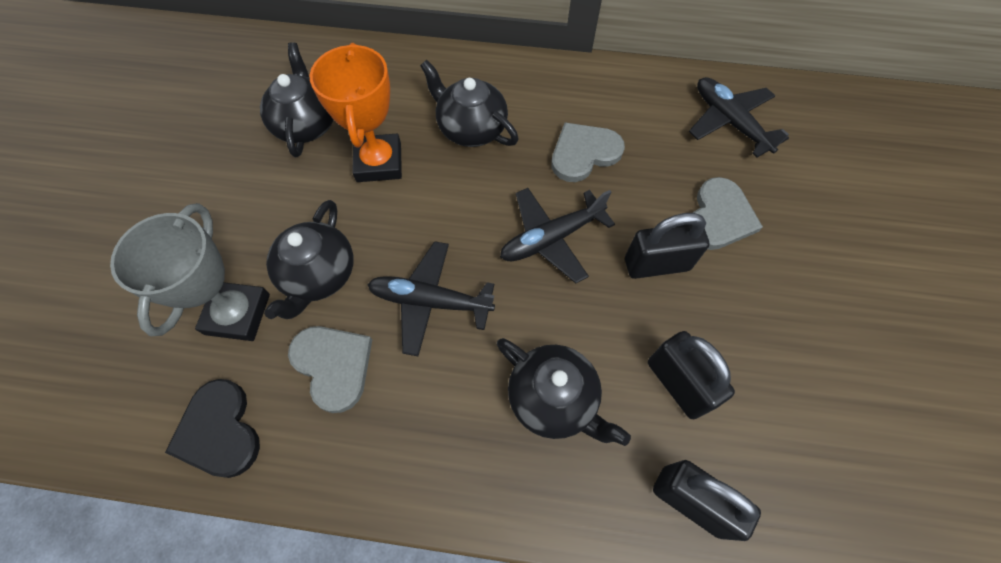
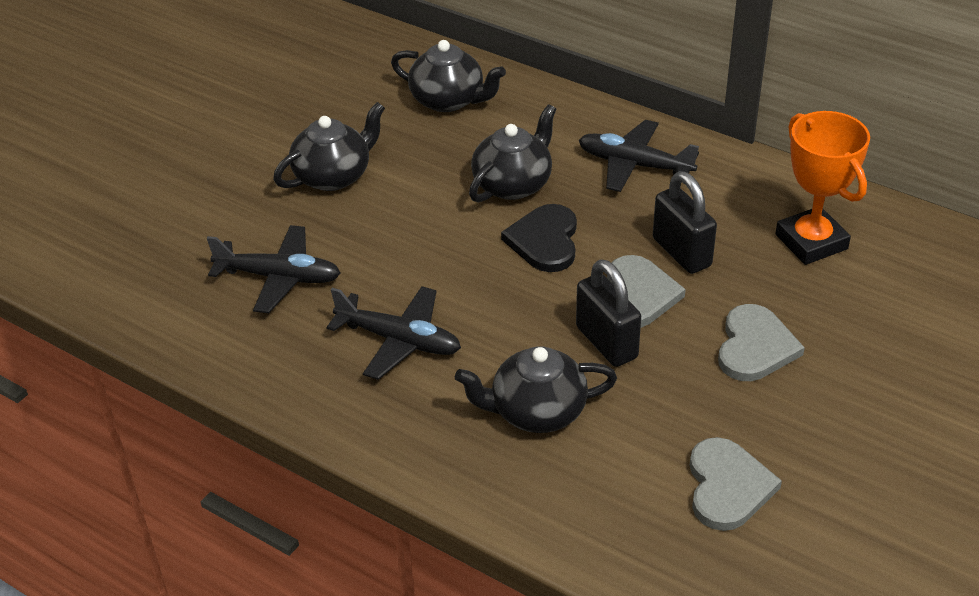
black padlock: [625,213,709,279] [648,331,735,419] [653,460,761,541] = 3 -> [576,259,641,367] [653,171,717,274] = 2
grey trophy: [110,203,270,341] = 1 -> none = 0

